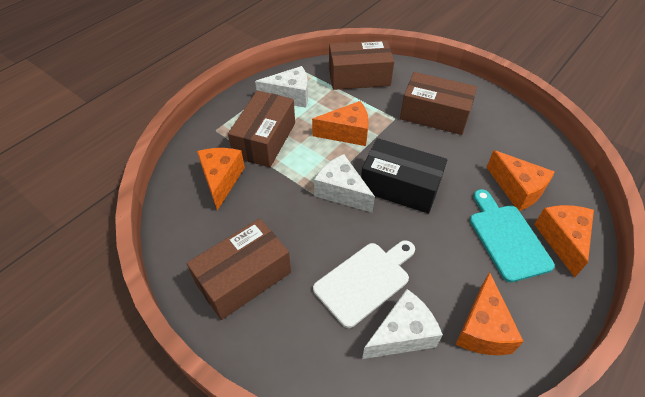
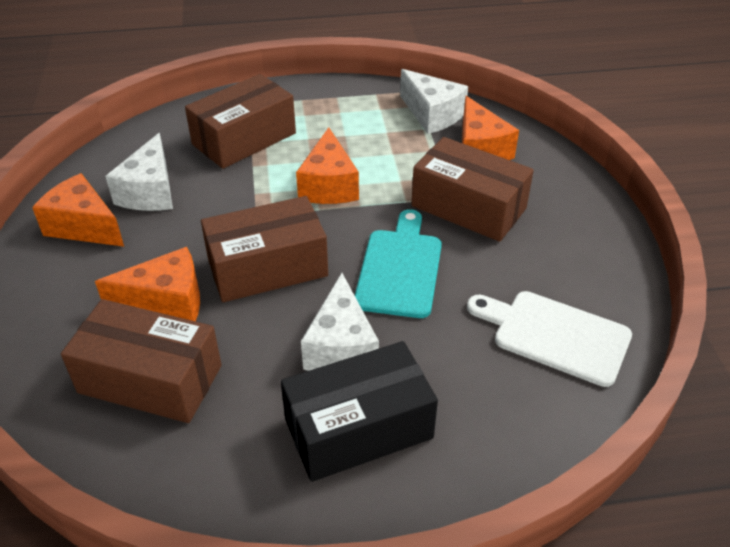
orange cheese: [197,148,245,211] [312,101,369,146] [456,272,524,355] [486,150,555,211] [534,205,594,277] = 5 -> [32,173,124,247] [95,247,200,321] [296,127,359,204] [462,96,519,160] = 4

